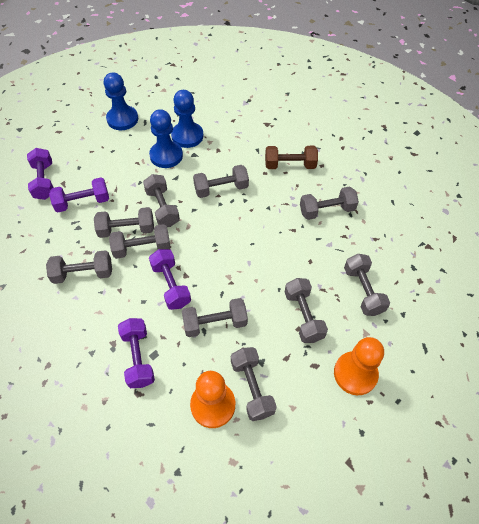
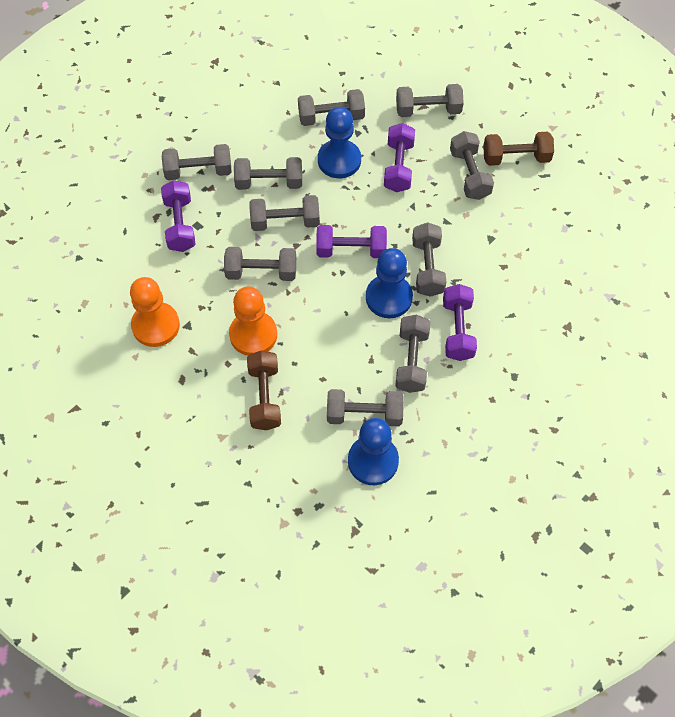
brown dumbbell: [265,146,318,169] = 1 -> [247,350,281,430] [483,132,554,166] = 2

